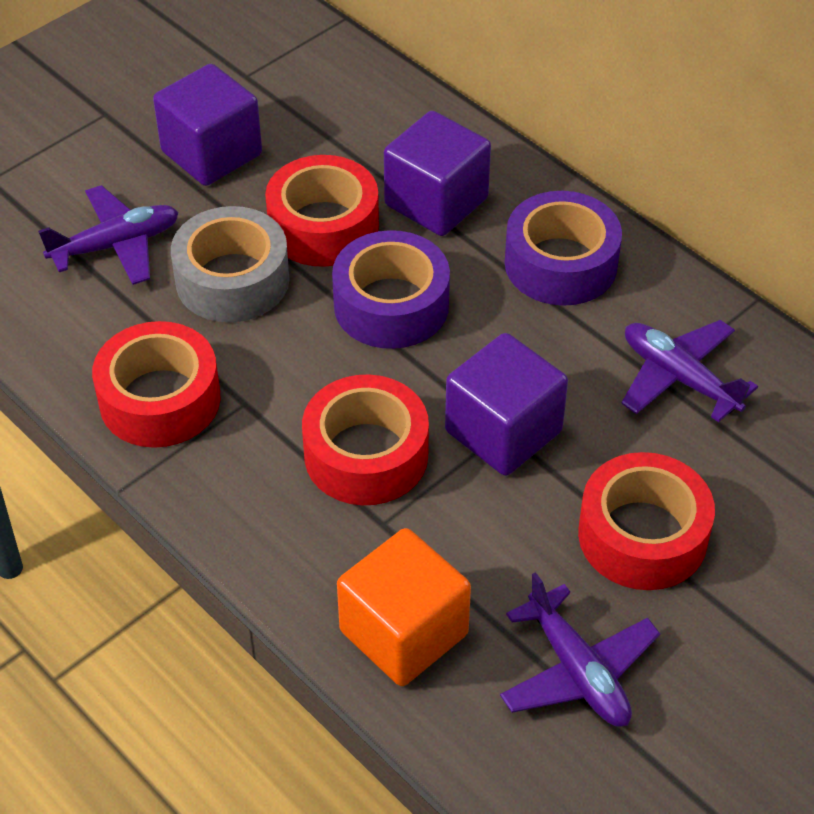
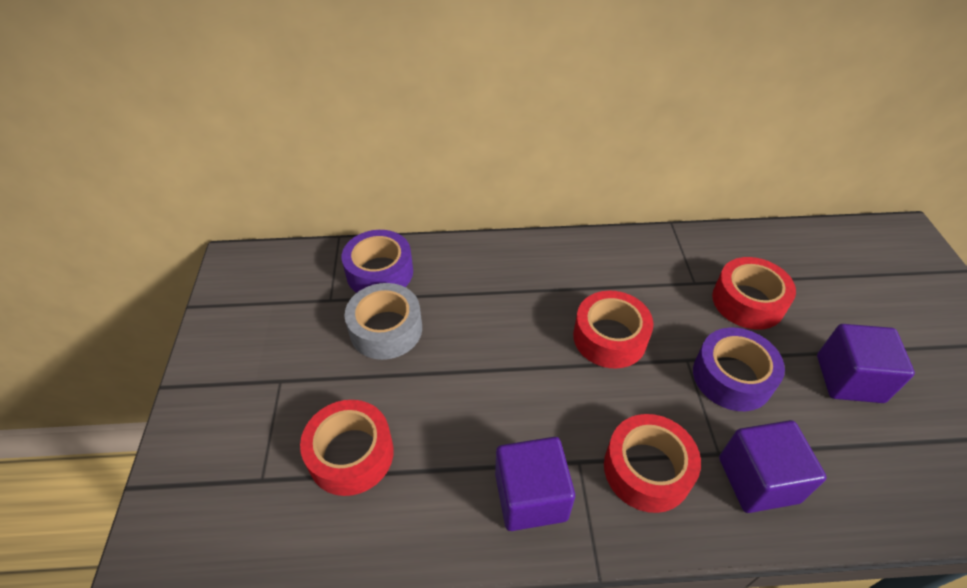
orange cube: [337,528,471,686] = 1 -> none = 0
purple plane: [38,185,179,285] [500,572,660,727] [621,320,758,422] = 3 -> none = 0

